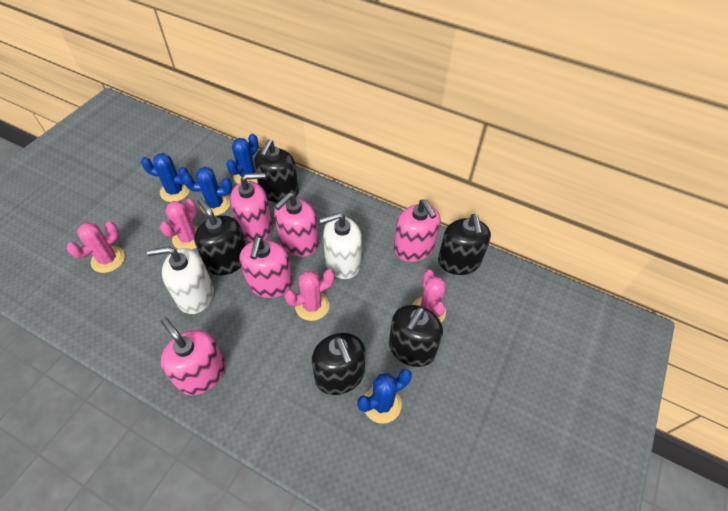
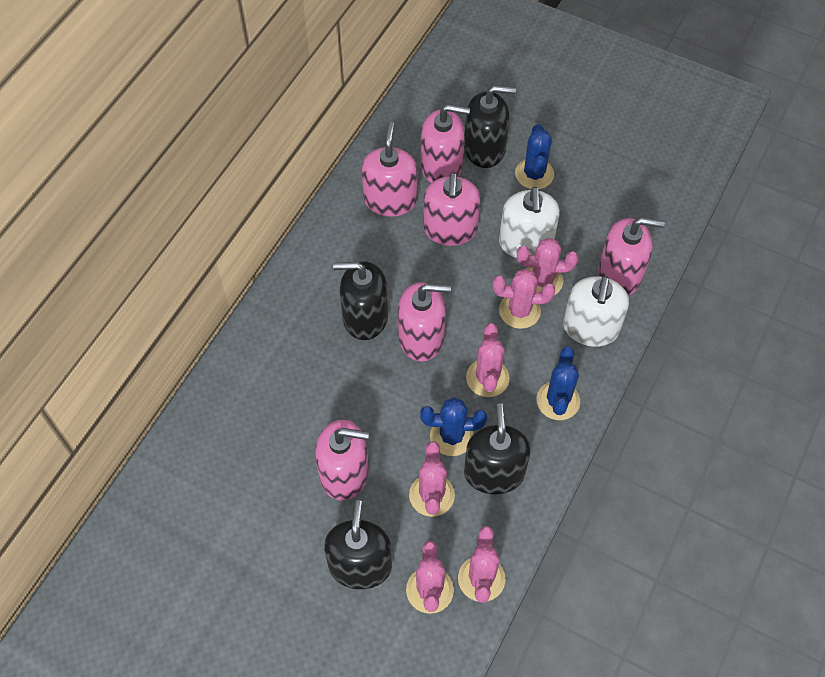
black soap dispenser: [194,198,246,275] [254,140,299,203] [312,333,365,395] [389,305,443,367] [438,214,491,275] = 5 -> [324,500,392,589] [333,261,388,340] [464,85,516,168] [464,403,531,494] = 4
blue cactus: [141,153,190,202] [182,167,232,216] [226,134,258,184] [357,369,412,424] = 4 -> [420,397,487,456] [515,124,554,189] [537,347,580,420] = 3
pink cactus: [67,221,125,273] [160,199,198,250] [284,270,335,321] [413,270,446,322] = 4 -> [406,541,454,614] [409,442,455,517] [458,526,505,603] [466,324,510,397] [493,269,555,329] [517,238,578,294] = 6
pink soap dispenser: [160,317,226,395] [230,173,272,242] [239,236,293,298] [274,193,319,257] [394,199,440,262] = 5 -> [315,420,369,501] [362,122,417,216] [398,282,451,362] [421,104,470,183] [423,172,481,246] [598,217,665,295] = 6

